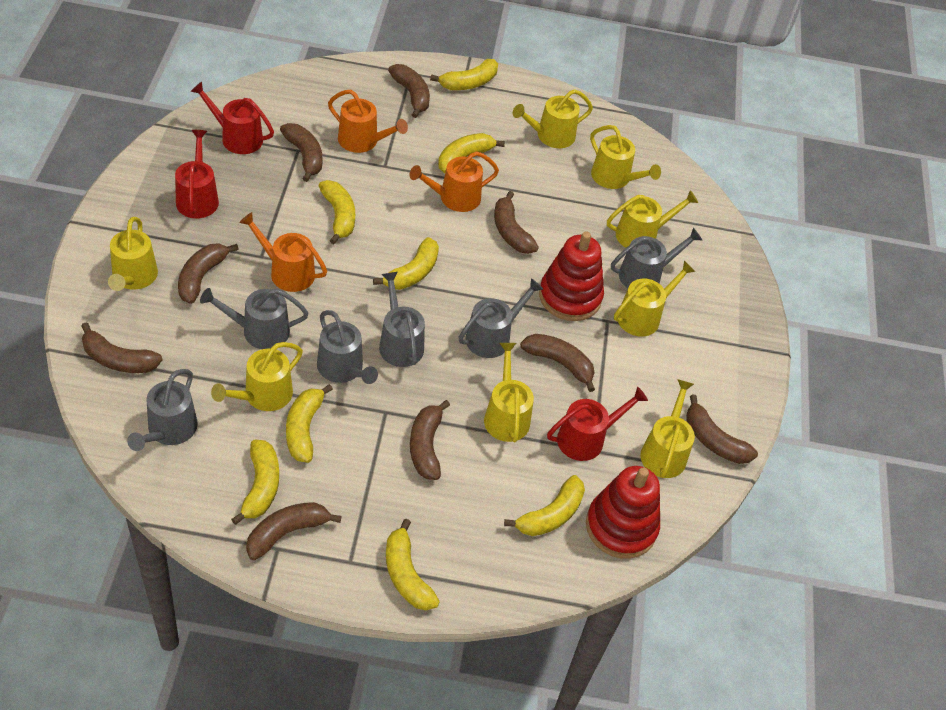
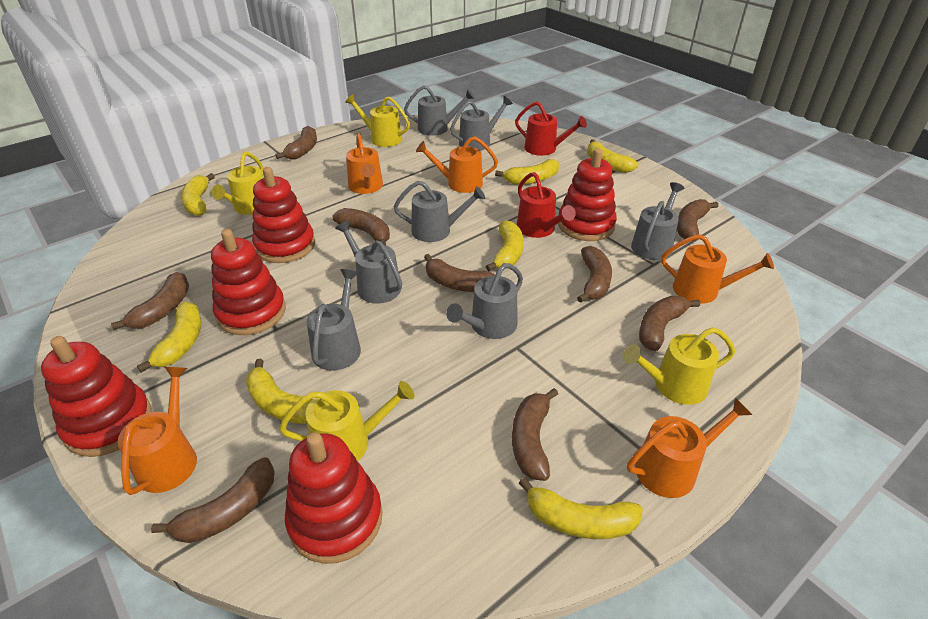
grey watering can: [127,369,198,451] [200,288,308,349] [317,310,378,384] [379,272,425,367] [459,278,543,358] [611,228,702,288] = 6 -> [307,269,361,370] [335,220,402,304] [394,181,485,242] [404,85,475,136] [446,263,523,339] [450,96,513,151] [631,182,684,260] = 7
orange watering can: [239,212,327,292] [328,90,408,153] [410,151,499,212] = 3 -> [118,367,197,495] [346,133,383,194] [416,136,498,193] [627,397,752,498] [661,234,774,304] = 5
red stacking toy: [539,232,604,321] [586,466,660,559] = 2 -> [41,336,152,457] [211,229,286,335] [252,167,315,263] [285,432,382,564] [558,148,617,241] = 5
red watering can: [175,130,219,219] [191,82,274,154] [547,387,648,461] = 3 -> [515,101,587,156] [517,172,576,238] = 2
yellow banana: [231,440,279,525] [286,384,333,463] [318,180,355,244] [373,237,439,290] [386,519,440,610] [430,59,498,90] [438,133,505,173] [504,475,585,536] = 8 -> [137,302,201,372] [181,173,215,216] [246,359,313,424] [486,220,523,271] [495,159,559,185] [519,477,643,539] [587,139,638,173] = 7
yellow watering can: [108,217,158,291] [211,342,303,411] [484,343,534,442] [513,89,593,148] [590,125,661,189] [607,190,698,248] [614,261,696,337] [640,379,695,478] = 8 -> [211,152,264,215] [279,381,414,461] [345,94,410,147] [623,327,735,405] = 4

